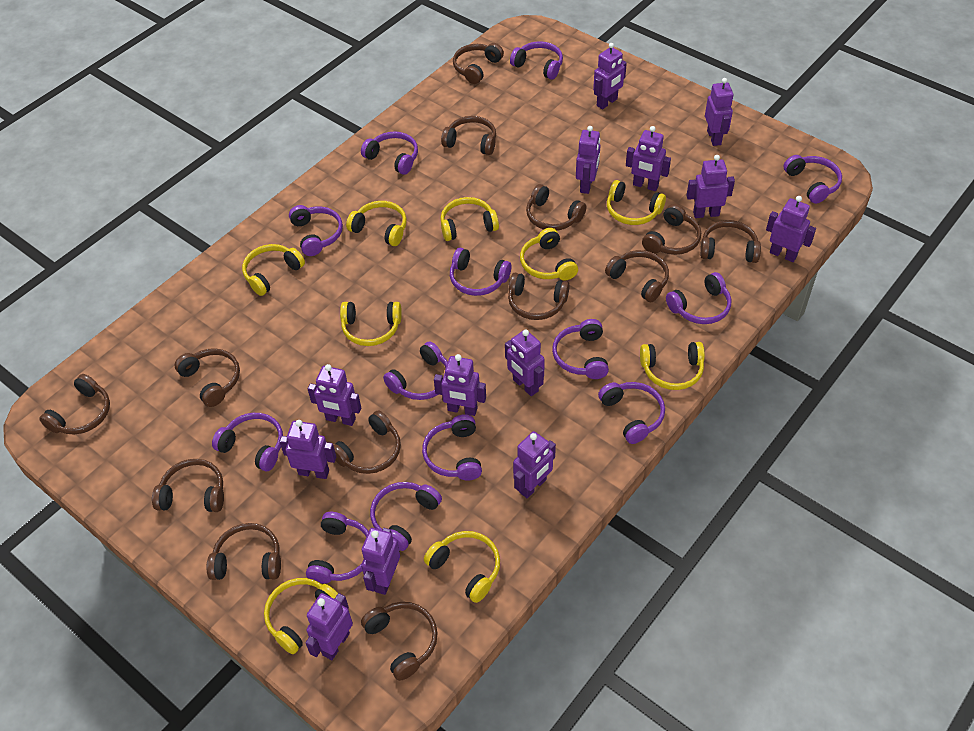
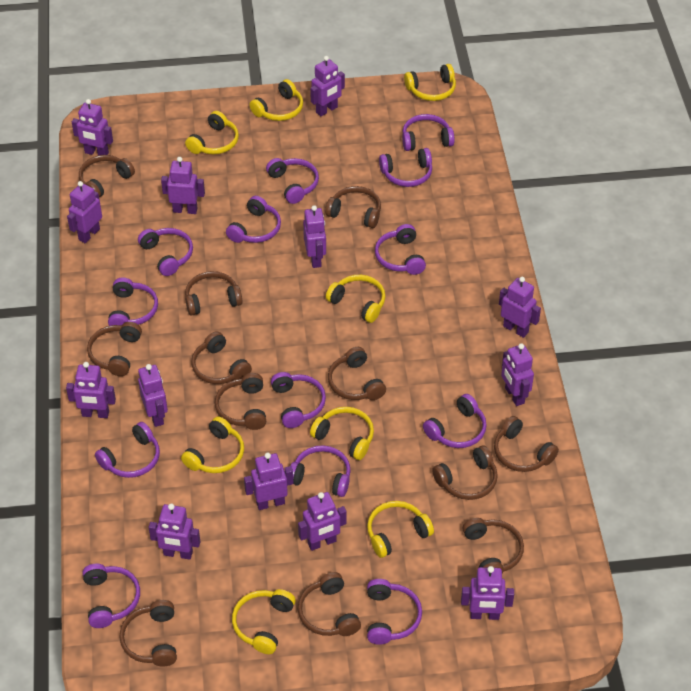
brown headphones: [39,374,110,435] [152,459,224,512] [174,348,240,407] [206,523,281,580] [334,410,401,474] [361,602,437,681] [441,116,496,155] [453,43,504,84] [508,273,570,320] [526,184,587,231] [605,250,669,302] [642,204,701,255] [700,220,761,263] = 13 -> [79,155,135,198] [87,322,142,376] [120,600,177,667] [185,271,242,316] [191,331,252,384] [215,373,266,430] [298,572,361,636] [325,186,381,228] [328,347,386,400] [432,445,498,500] [463,518,524,573] [494,416,559,472] = 12
yellow headphones: [242,244,305,296] [264,578,338,654] [340,302,402,346] [346,201,407,246] [424,531,500,603] [441,197,499,241] [520,228,578,280] [607,180,666,225] [640,342,705,390] = 9 -> [181,417,244,473] [185,111,239,154] [232,589,296,654] [250,79,303,121] [310,407,374,460] [326,275,385,323] [367,501,434,558] [404,64,456,101] = 8

